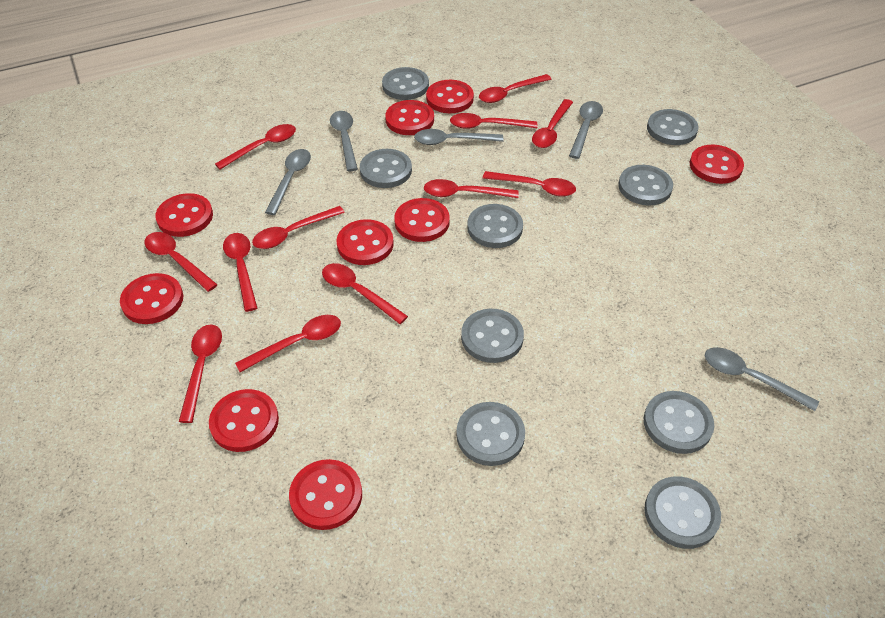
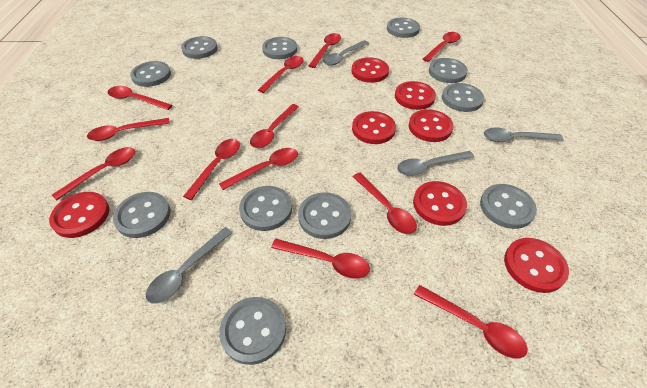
grey button: [360,149,412,188] [382,67,429,100] [456,402,525,466] [461,309,524,363] [467,204,523,248] [618,165,673,205] [644,391,714,454] [644,476,721,549] [647,109,698,145] = 9 -> [113,192,171,238] [130,61,171,87] [181,36,218,59] [219,297,286,365] [239,186,292,231] [262,37,297,59] [298,192,351,239] [387,18,420,38] [429,58,468,83] [442,83,484,112] [480,184,537,229] = 11
grey spoon: [265,149,311,215] [330,111,358,171] [414,129,504,145] [569,101,603,159] [705,347,819,411] = 5 -> [146,227,233,304] [323,40,369,66] [397,151,474,176] [484,127,564,142] = 4
red button: [120,273,183,324] [155,193,213,237] [209,389,279,452] [289,459,362,530] [336,219,394,265] [385,100,434,135] [394,198,450,242] [426,80,474,113] [690,145,744,184] = 9 -> [49,192,109,238] [352,57,389,83] [352,111,396,144] [395,81,436,110] [409,109,454,142] [413,181,467,226] [504,238,569,293] = 7

